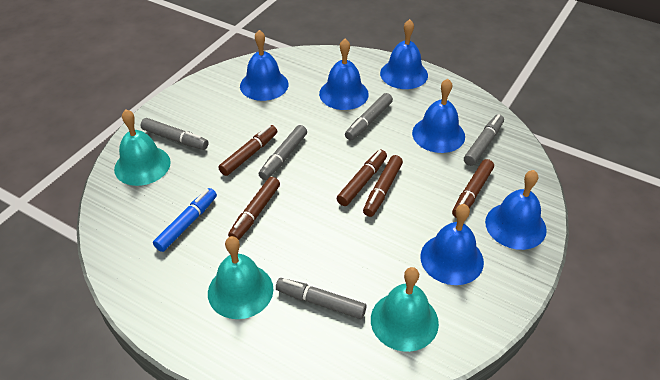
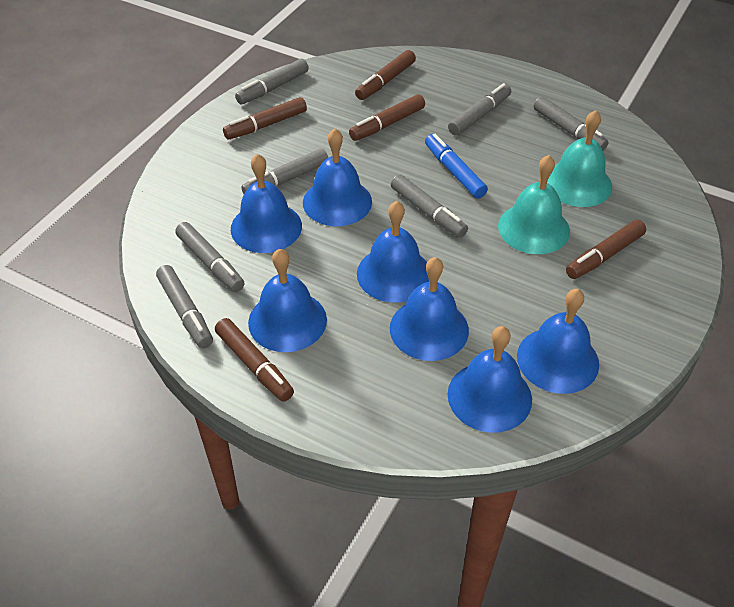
blue bell: [240,30,289,101] [319,39,369,110] [380,19,428,89] [412,79,465,153] [420,204,484,285] [485,170,547,250] = 6 -> [231,154,302,253] [248,249,327,352] [303,128,372,226] [357,201,429,303] [390,257,469,361] [447,326,532,433] [517,289,599,394] = 7
grey marker: [141,118,209,150] [259,125,307,180] [276,278,367,319] [345,93,393,140] [464,114,504,166] = 5 -> [156,265,213,348] [175,222,245,292] [235,58,309,104] [241,148,328,194] [391,174,468,238] [448,83,511,136] [533,96,608,151] = 7
turquoise bell: [114,110,171,186] [208,236,273,319] [371,267,439,352] = 3 -> [498,155,570,254] [547,110,612,207] = 2

